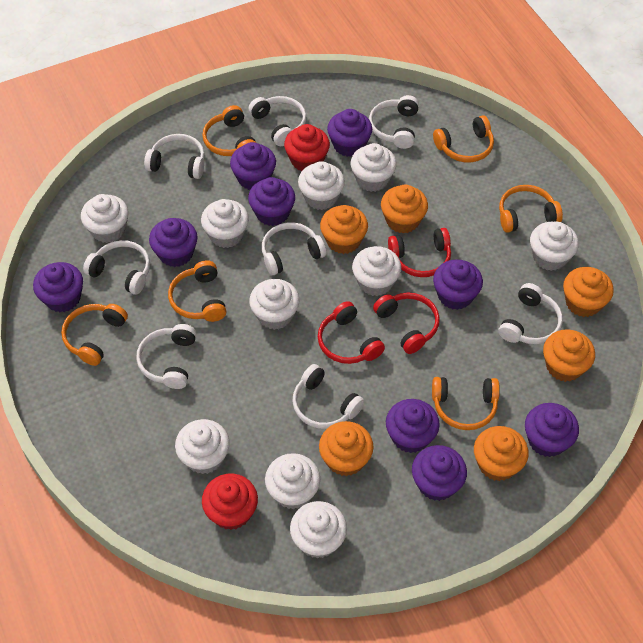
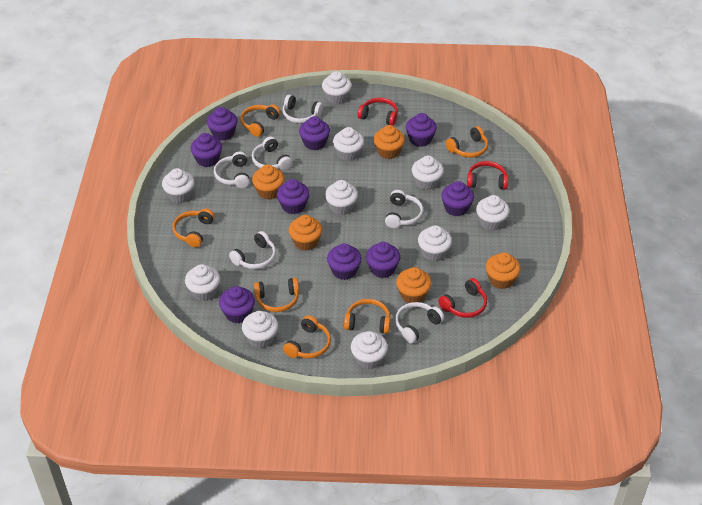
orange cupcake: [319,421,374,476] [320,205,368,254] [381,185,428,234] [474,426,529,481] [543,329,595,382] [563,267,614,317] = 6 -> [252,165,285,199] [289,215,322,251] [374,125,405,159] [396,267,432,303] [486,252,521,289] = 5
red cupcake: [202,474,258,530] [284,124,330,172] = 2 -> none = 0
white headphones: [83,240,150,295] [136,324,196,389] [144,134,205,179] [249,96,307,146] [262,222,326,275] [292,364,364,429] [369,95,419,149] [499,283,563,344] = 8 -> [214,151,250,188] [229,231,276,269] [252,137,292,170] [283,95,323,123] [385,190,423,228] [395,302,444,344] = 6

